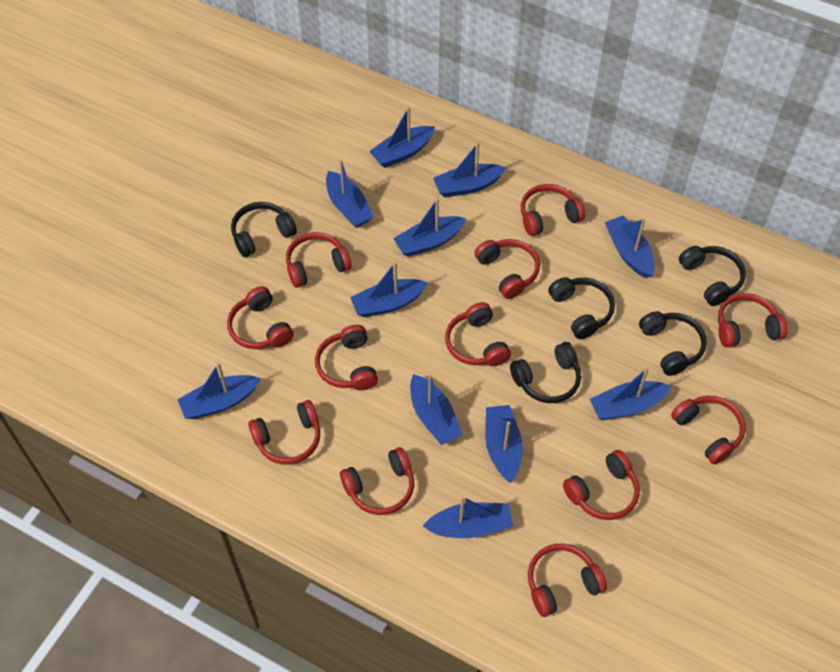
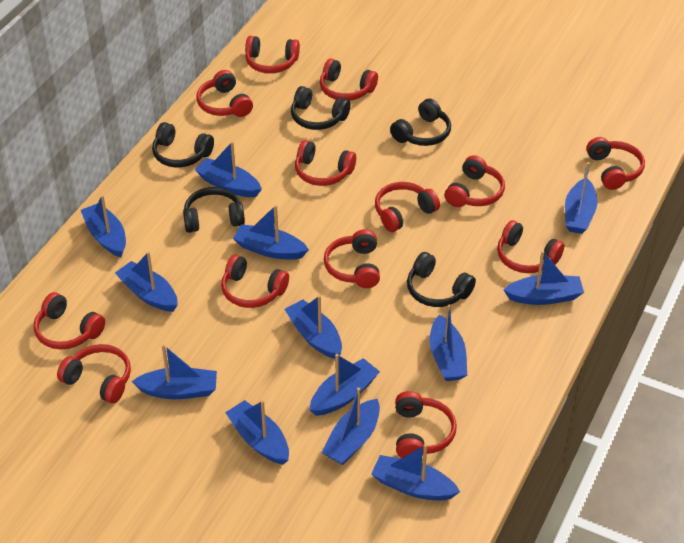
blue boat: [177,363,260,419] [326,160,373,228] [350,262,428,317] [369,107,435,168] [393,198,466,257] [410,374,462,445] [423,496,513,538] [433,142,506,197] [485,405,523,483] [590,367,671,420] [605,215,655,278] = 11 -> [81,195,126,257] [115,252,178,312] [132,344,217,399] [195,141,262,197] [225,400,289,465] [233,205,309,260] [284,295,342,359] [310,354,380,416] [321,388,380,465] [371,444,460,501] [430,304,467,381] [504,251,584,305] [565,162,597,234] = 13
red headphones: [227,286,294,349] [248,400,320,465] [286,232,352,288] [315,325,378,390] [340,447,414,515] [445,302,511,366] [475,239,540,299] [521,184,585,236] [528,544,607,617] [563,450,639,520] [671,396,746,465] [718,293,788,348] = 12 -> [34,292,105,349] [57,344,131,403] [196,70,253,117] [221,255,289,308] [245,36,300,73] [295,140,356,186] [320,59,378,101] [324,229,380,288] [375,182,440,232] [395,391,457,458] [445,155,505,207] [497,220,564,273] [586,137,645,190] = 13

